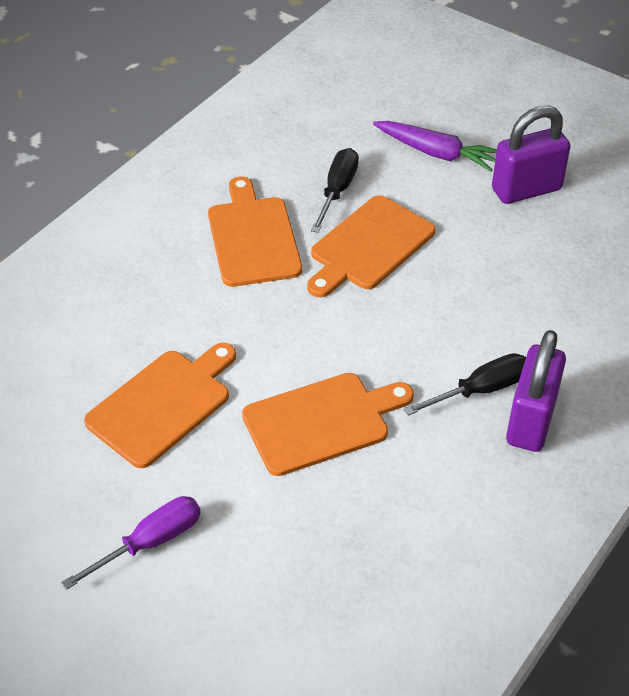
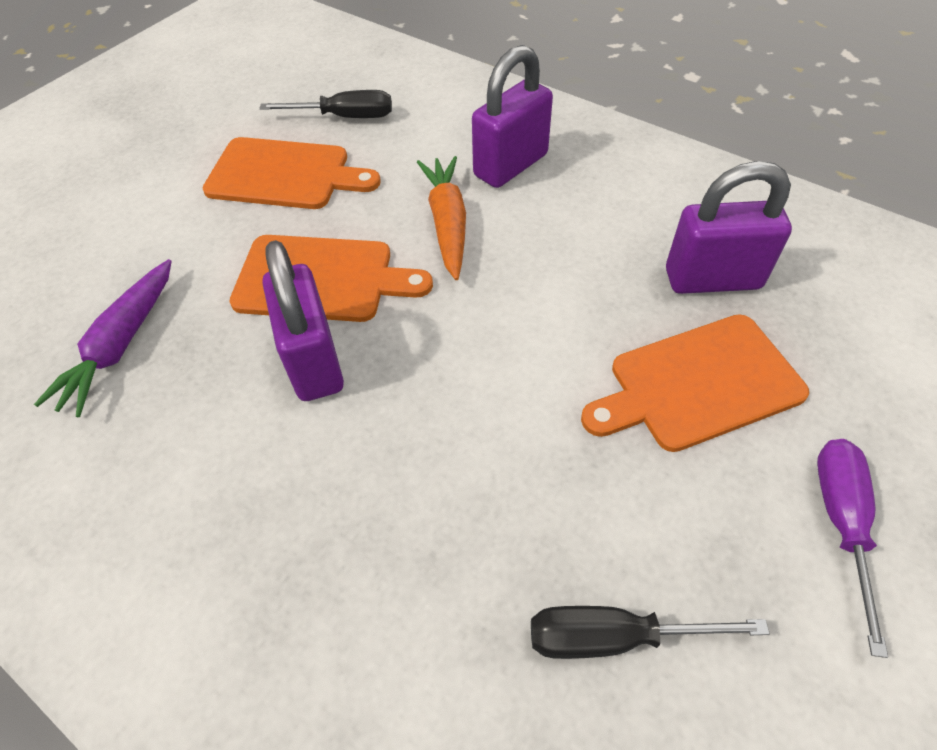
orange carrot: none = 0 -> [417,156,466,280] = 1
orange cutting board: [84,343,236,468] [208,176,302,287] [242,373,414,476] [307,195,435,297] = 4 -> [203,137,381,209] [229,235,433,322] [581,314,809,452] = 3
purple padlock: [492,106,571,204] [506,330,566,452] = 2 -> [263,240,344,401] [472,45,553,188] [666,161,792,294] = 3

